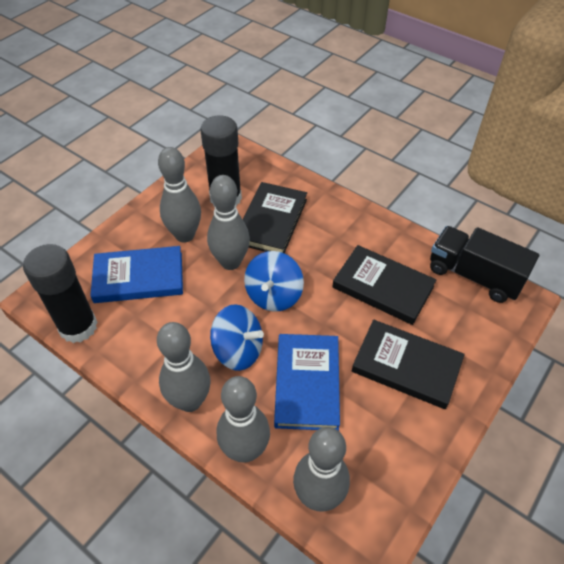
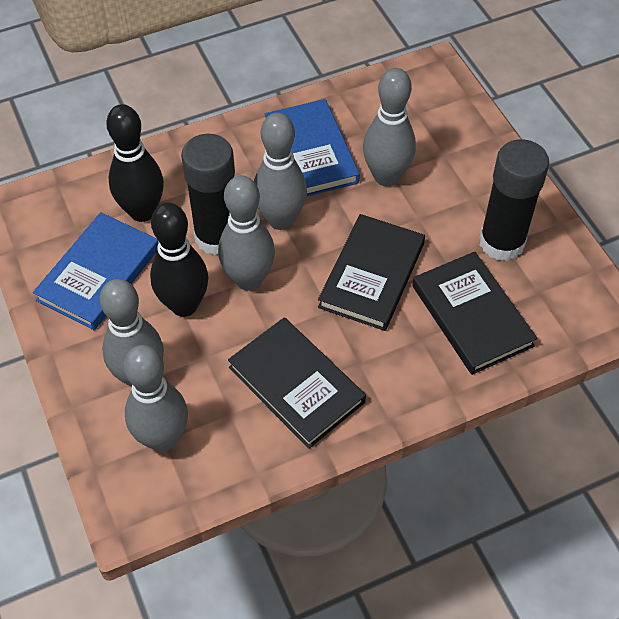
black bowling pin: none = 0 -> [106,104,164,222] [150,202,208,317] = 2
black truck: [430,226,539,303] = 1 -> none = 0
blue spinning top: [210,304,264,371] [244,251,304,312] = 2 -> none = 0

